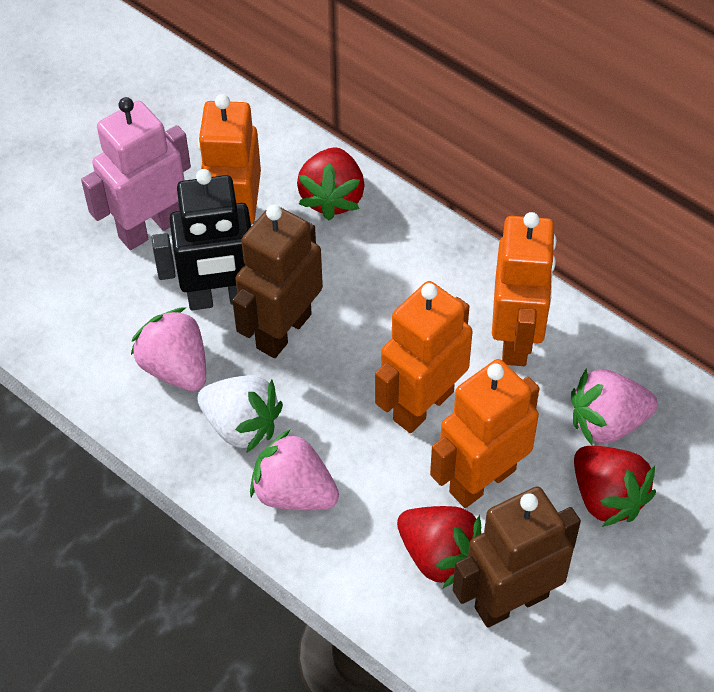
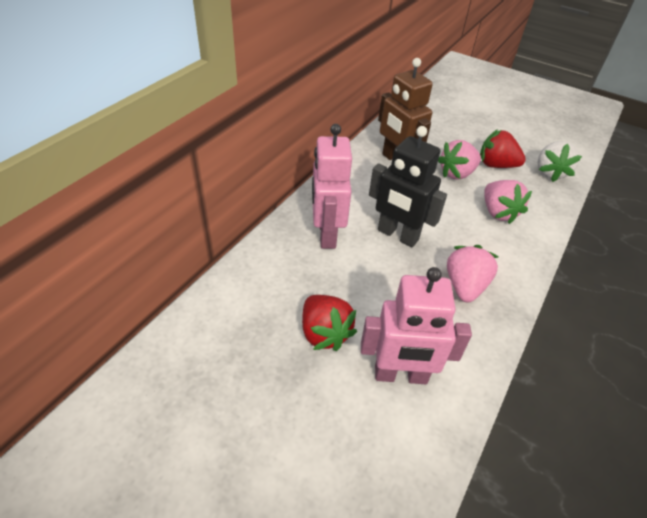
brown robot: [232,205,323,358] [453,486,581,628] = 2 -> [378,58,433,160] = 1
orange robot: [198,94,261,225] [375,281,473,433] [430,359,540,508] [492,212,557,366] = 4 -> none = 0
pink robot: [81,97,191,250] = 1 -> [312,124,352,249] [361,267,472,384] = 2
red strawberry: [297,147,365,220] [397,506,481,588] [574,446,656,527] = 3 -> [302,295,357,351] [480,129,526,168] = 2

